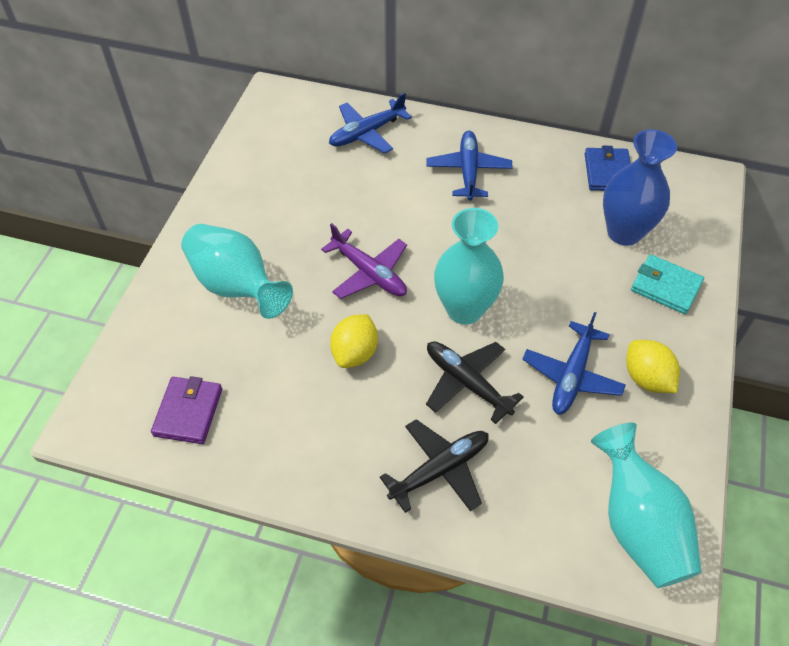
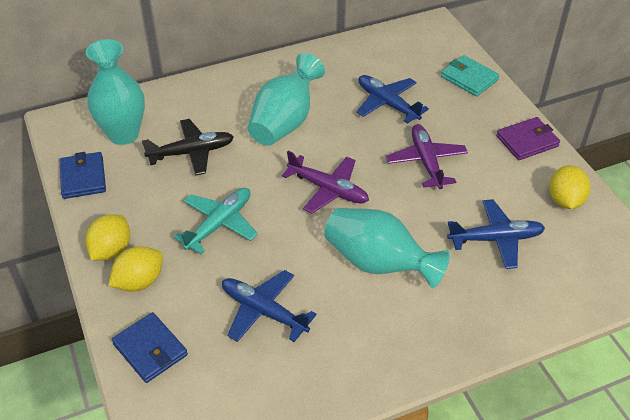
black plane: [380,419,489,513] [426,341,524,424] = 2 -> [142,119,234,176] = 1
blue vase: [603,130,677,246] = 1 -> none = 0
blue wallet: [584,146,631,191] = 1 -> [60,152,106,199] [112,312,188,383] = 2
purple plane: [321,223,407,299] = 1 -> [282,151,369,214] [386,124,468,189] = 2
turquoise plane: none = 0 -> [174,188,258,254] = 1
yellow lemon: [330,314,378,368] [626,340,680,393] = 2 -> [85,214,130,260] [108,246,163,292] [549,165,590,209] = 3

